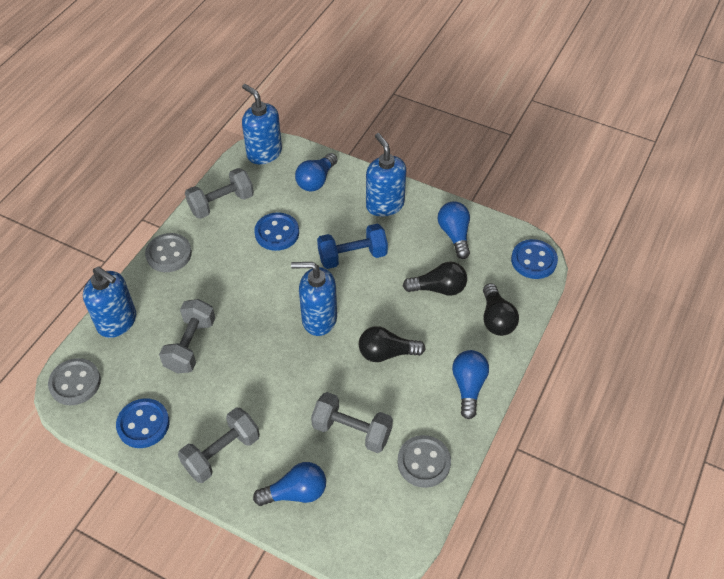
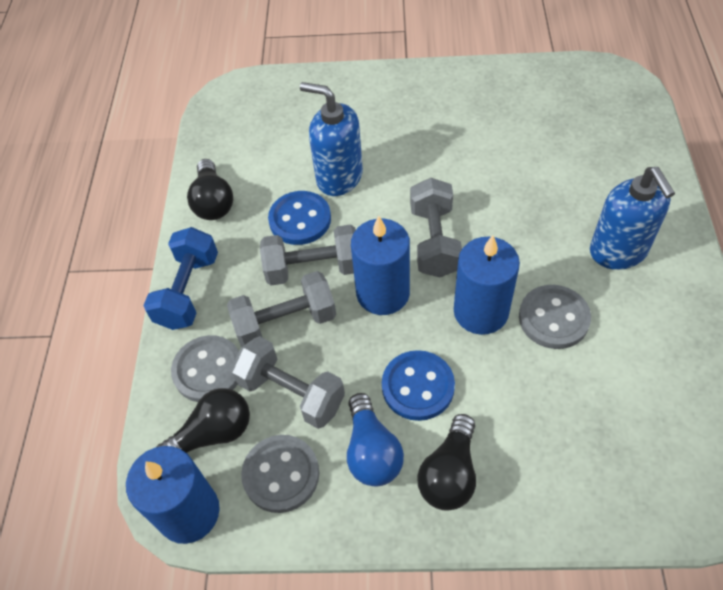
blue button: [116,398,170,448] [254,213,299,251] [511,239,558,279] = 3 -> [268,191,331,245] [382,350,455,421] = 2
blue candle: none = 0 -> [126,446,220,544] [351,216,410,315] [454,235,520,335] = 3
blue light bulb: [253,462,326,506] [295,153,338,192] [438,201,470,259] [452,350,489,419] = 4 -> [347,393,404,486] = 1
blue soap dispenser: [83,267,136,338] [242,84,282,165] [291,262,337,336] [366,133,406,217] = 4 -> [300,82,363,196] [590,167,675,270] = 2

